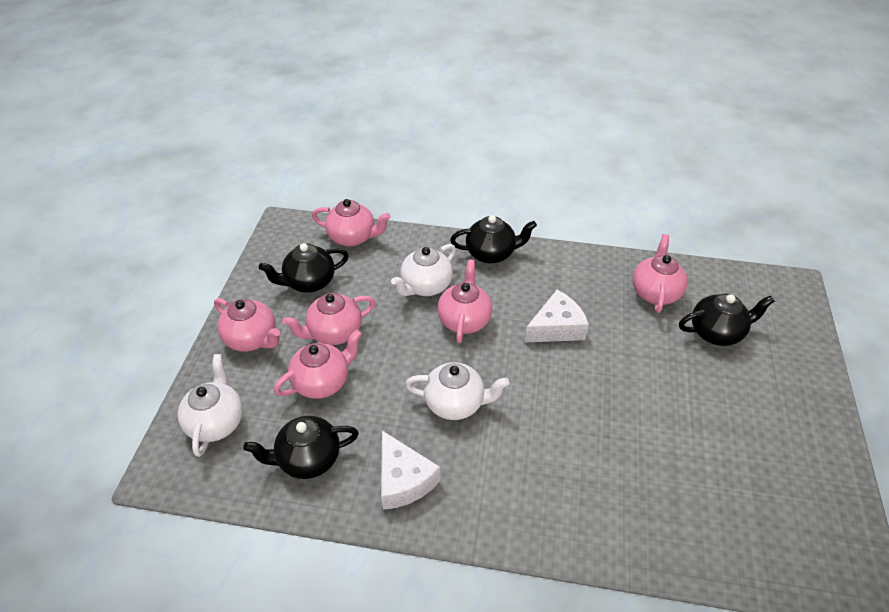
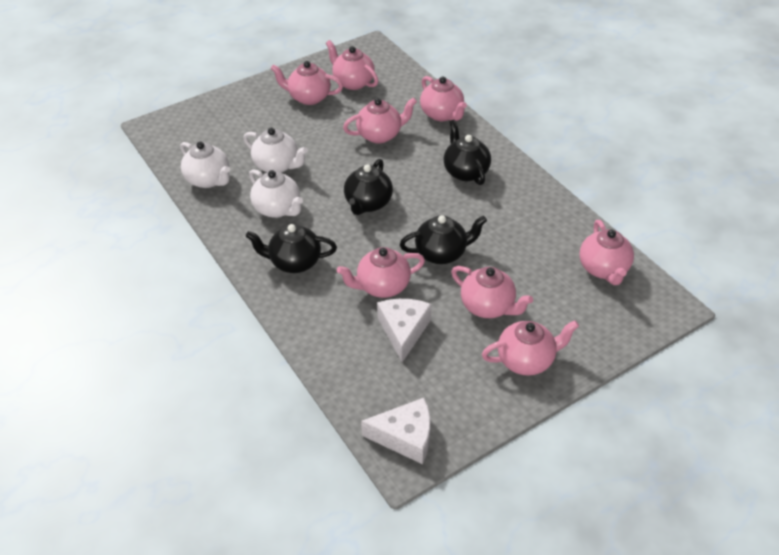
pink teapot: [214,298,280,352] [274,330,362,399] [283,293,375,345] [312,199,391,247] [437,259,492,343] [633,234,688,313] = 6 -> [270,61,343,105] [326,40,379,90] [337,247,425,298] [343,97,417,144] [420,76,467,121] [451,266,533,318] [482,321,579,376] [579,220,634,285] = 8

